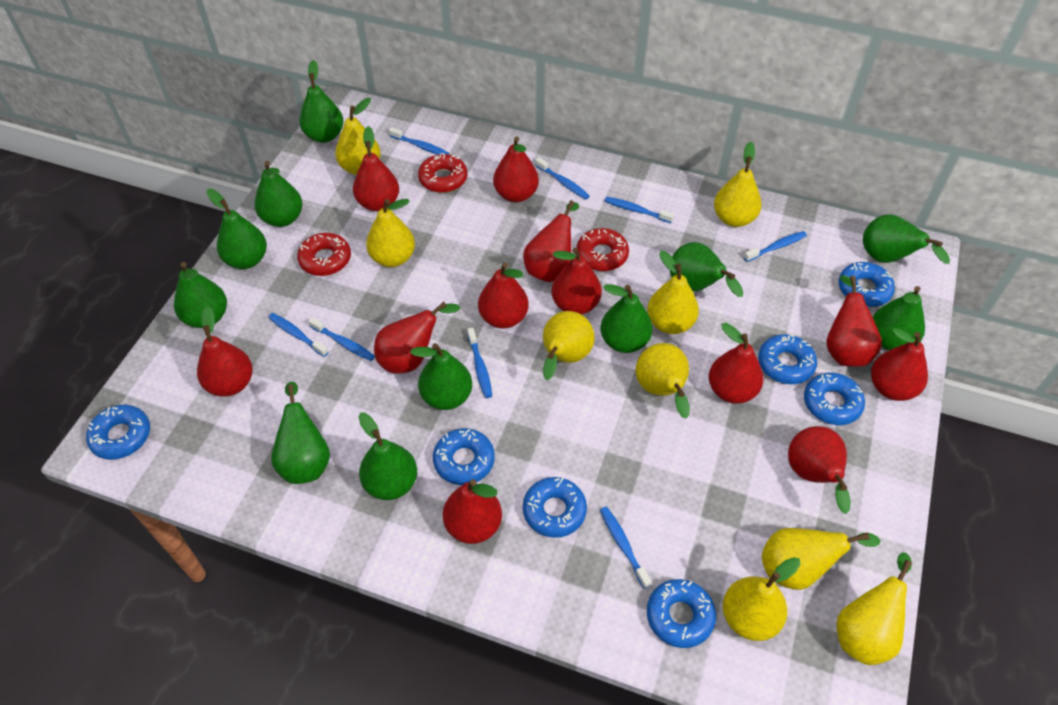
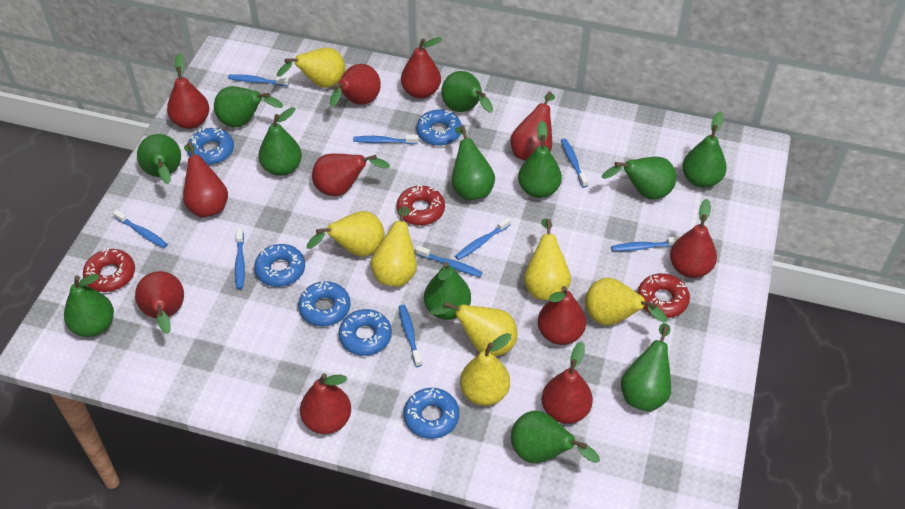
blue donut: [86,405,150,460] [433,428,495,485] [523,477,587,538] [647,579,716,648] [758,334,817,384] [804,373,865,425] [839,262,895,307] = 7 -> [187,128,234,165] [254,244,305,287] [298,281,351,326] [339,309,392,356] [403,388,459,439] [416,110,462,146] = 6
blue toothbrush: [268,313,328,357] [308,317,375,361] [389,127,449,155] [467,328,492,398] [535,157,590,199] [600,507,652,588] [605,197,674,223] [744,231,807,262] = 8 -> [113,210,168,248] [228,74,289,86] [235,228,245,289] [353,135,418,144] [399,305,422,367] [416,245,483,277] [455,217,511,260] [561,138,588,188] [611,236,681,251] = 9
green pear: [174,262,227,328] [206,189,267,269] [254,161,303,227] [271,382,330,484] [299,60,344,143] [358,412,417,500] [410,343,472,410] [601,284,653,353] [670,242,743,297] [863,214,950,264] [873,286,925,351] = 11 -> [64,274,114,337] [137,134,181,184] [214,86,283,127] [258,107,302,176] [424,262,471,320] [441,71,493,113] [452,125,495,200] [511,411,600,463] [518,121,562,198] [602,157,676,200] [621,323,671,412] [682,112,727,188] = 12
red pear: [197,306,253,397] [353,126,399,211] [374,302,460,374] [443,479,502,544] [478,262,529,329] [493,137,539,202] [523,200,579,282] [552,248,602,315] [709,323,764,404] [788,426,851,514] [826,275,882,367] [871,328,928,401] = 12 -> [135,271,184,334] [167,53,209,129] [183,142,228,217] [300,373,351,434] [312,154,390,196] [330,64,381,107] [401,37,442,99] [510,92,555,161] [538,286,586,345] [542,342,593,424] [670,199,717,278] = 11
yellow pear: [335,98,380,175] [366,199,415,267] [543,311,595,380] [636,343,690,419] [647,251,699,334] [714,142,762,227] [723,557,800,641] [762,528,880,590] [836,552,912,665] = 9 -> [277,48,346,88] [307,211,385,257] [370,206,417,287] [430,302,517,356] [460,333,511,406] [524,219,571,300] [585,278,667,325] = 7

